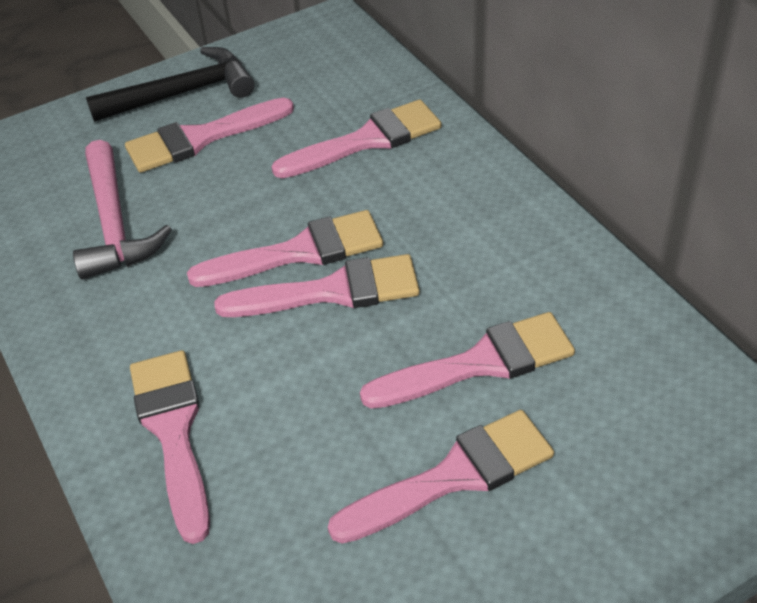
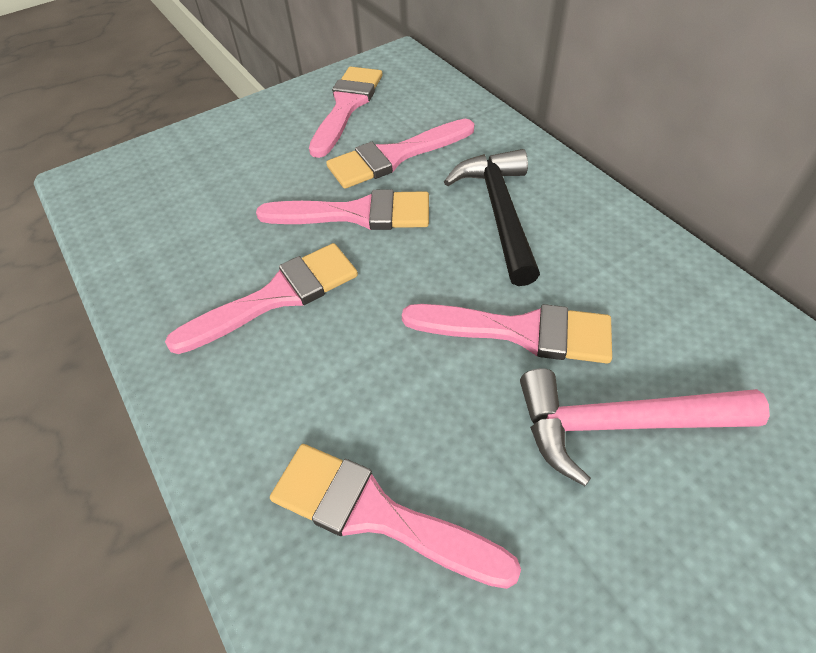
pink brush: [125,97,294,173] [130,350,210,544] [187,210,383,287] [214,254,420,317] [272,99,442,178] [328,410,554,543] [360,312,575,409] = 7 -> [165,243,358,354] [256,189,429,230] [270,444,521,589] [309,67,382,158] [326,119,474,189] [402,304,612,364] = 6

